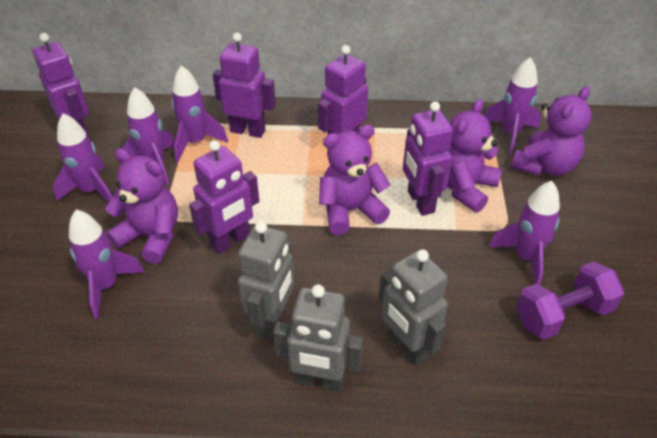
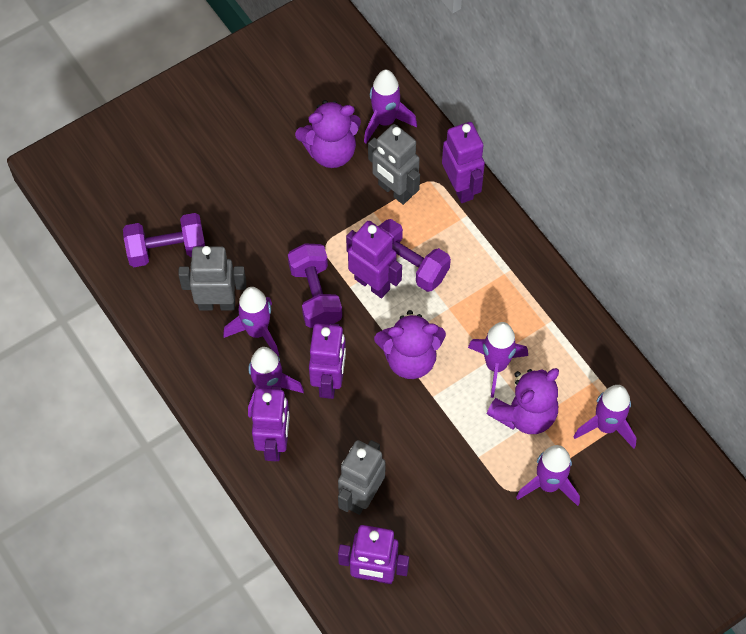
purple dumbbell: [516,261,624,340] = 1 -> [123,213,205,267] [288,243,342,328] [378,219,451,292] = 3
purple teddy bear: [105,148,178,264] [319,125,391,235] [447,99,502,212] [511,86,591,176] = 4 -> [295,100,361,168] [374,310,446,379] [487,368,559,434] = 3

